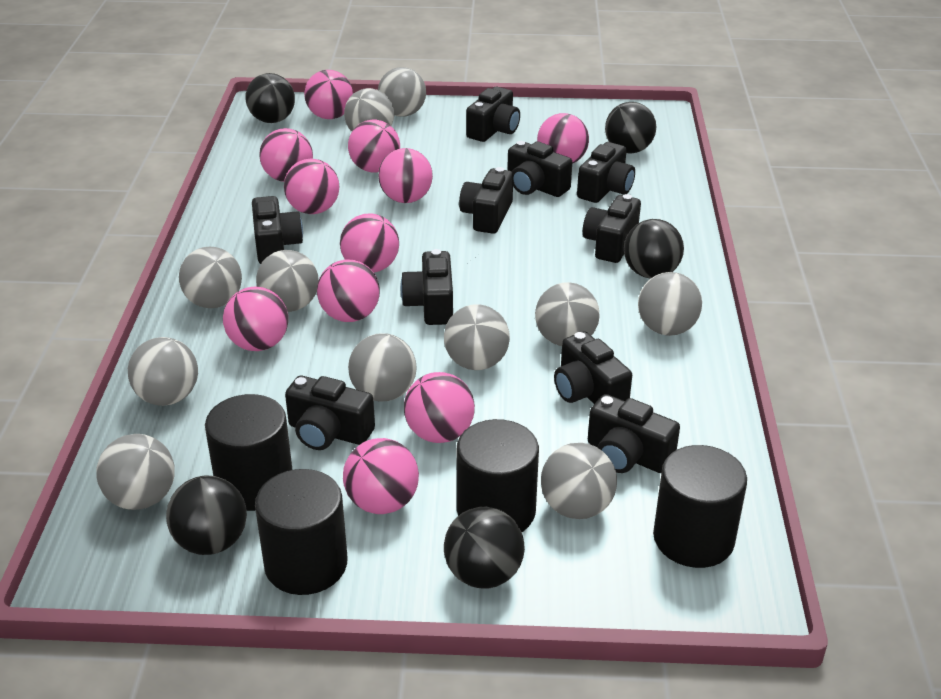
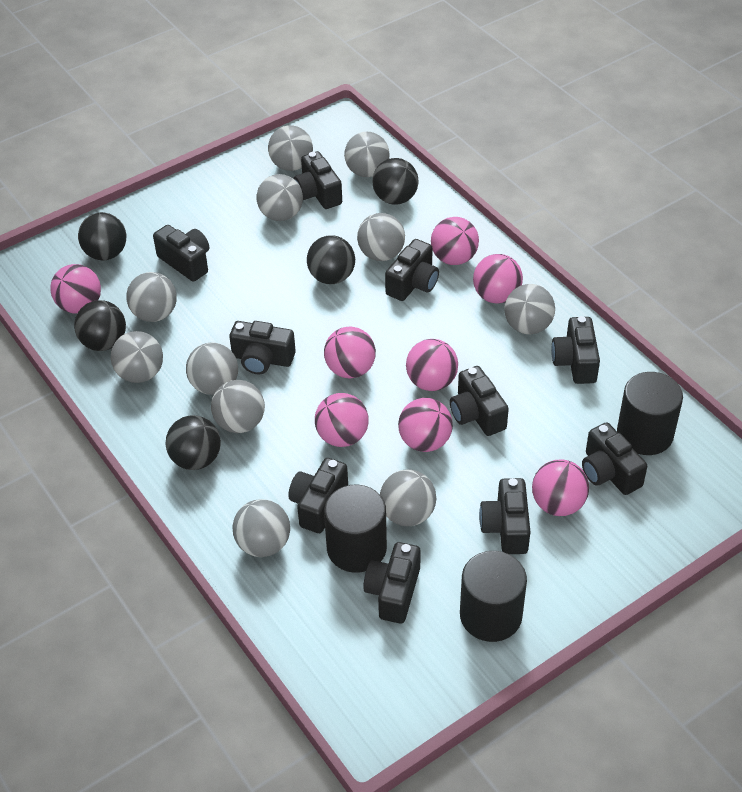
black cylinder: [205,394,292,511] [255,469,347,595] [457,419,539,532] [653,445,747,568] = 4 -> [324,485,387,573] [460,551,527,642] [617,372,683,455] = 3
pink ball: [223,287,288,351] [259,128,313,182] [284,159,340,214] [304,70,353,119] [317,259,380,322] [340,214,399,273] [343,438,419,514] [348,119,400,173] [378,148,433,203] [404,372,475,443] [537,113,589,164] = 11 -> [50,264,101,313] [315,393,369,447] [324,327,376,378] [398,398,453,452] [406,339,458,391] [431,217,479,265] [473,254,523,304] [532,459,589,516] = 8

